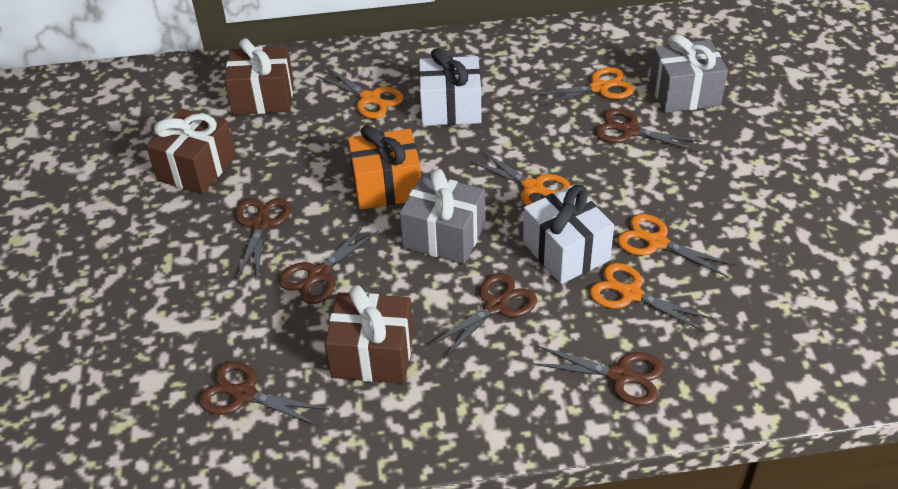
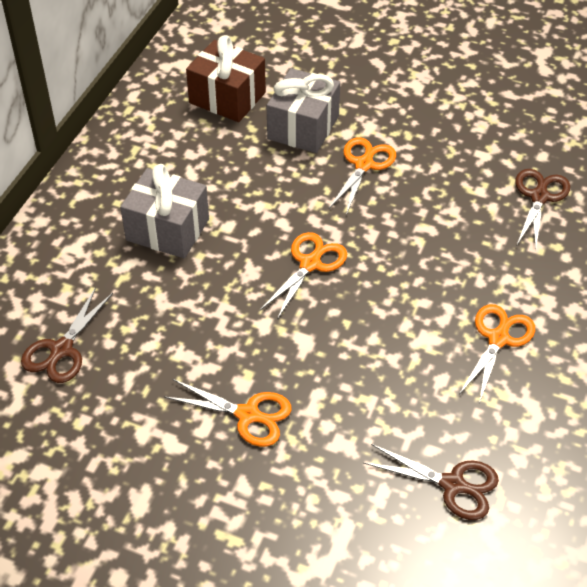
brown gift: [146,109,236,194] [225,38,294,115] [325,285,414,384] = 3 -> [186,35,266,122] = 1
brown scissors: [199,361,329,426] [235,198,291,281] [279,224,379,304] [429,273,537,358] [532,346,664,406] [595,108,702,152] = 6 -> [21,287,113,383] [364,444,499,520] [515,169,570,250] = 3
orange gift: [348,125,421,210] = 1 -> none = 0
orange scissors: [316,67,404,119] [470,150,571,206] [533,67,634,107] [589,263,713,332] [617,214,736,277] = 5 -> [164,379,292,447] [260,232,347,320] [329,137,396,215] [460,304,535,403] = 4
white gift: [419,48,481,126] [523,185,614,284] = 2 -> none = 0

